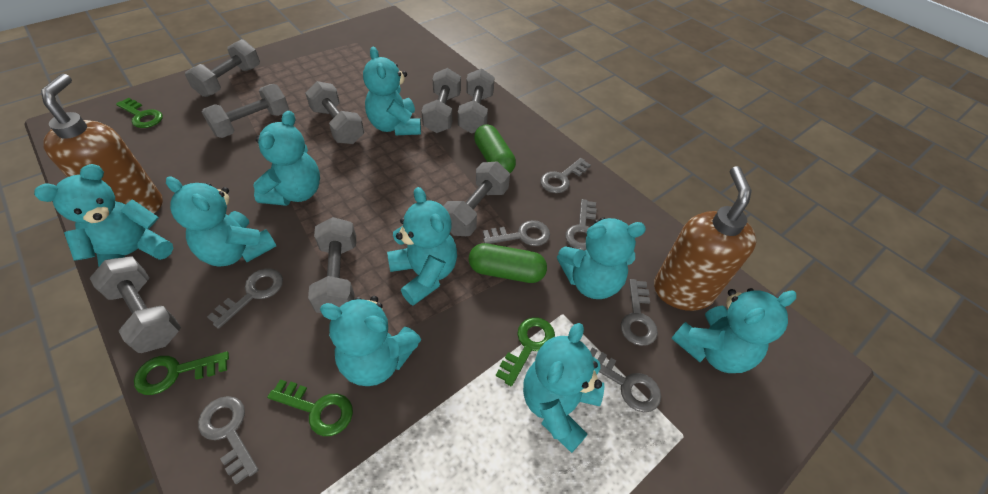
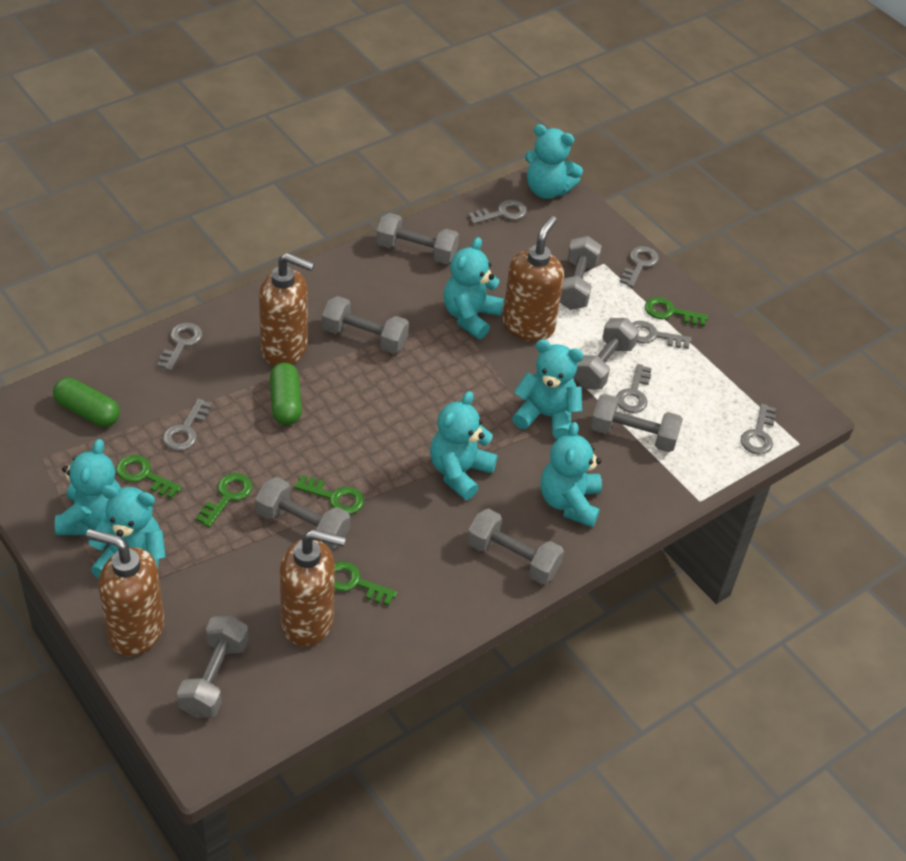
brown soap dispenser: [41,74,163,214] [654,166,756,311] = 2 -> [86,529,164,656] [259,253,315,366] [280,530,346,647] [502,216,564,341] = 4
green key: [116,98,163,128] [134,351,229,395] [267,379,353,436] [496,317,555,387] = 4 -> [116,455,182,499] [196,473,252,527] [294,475,364,514] [334,561,397,606] [645,297,708,326] = 5
turquoise teddy bear: [34,164,173,266] [166,176,276,267] [253,111,320,206] [320,296,421,386] [363,47,421,135] [387,187,457,306] [523,323,604,453] [557,217,646,299] [671,288,796,373] = 9 -> [55,439,121,535] [88,485,166,579] [430,391,498,500] [444,237,504,339] [512,340,584,439] [525,124,583,199] [541,422,602,527] = 7

